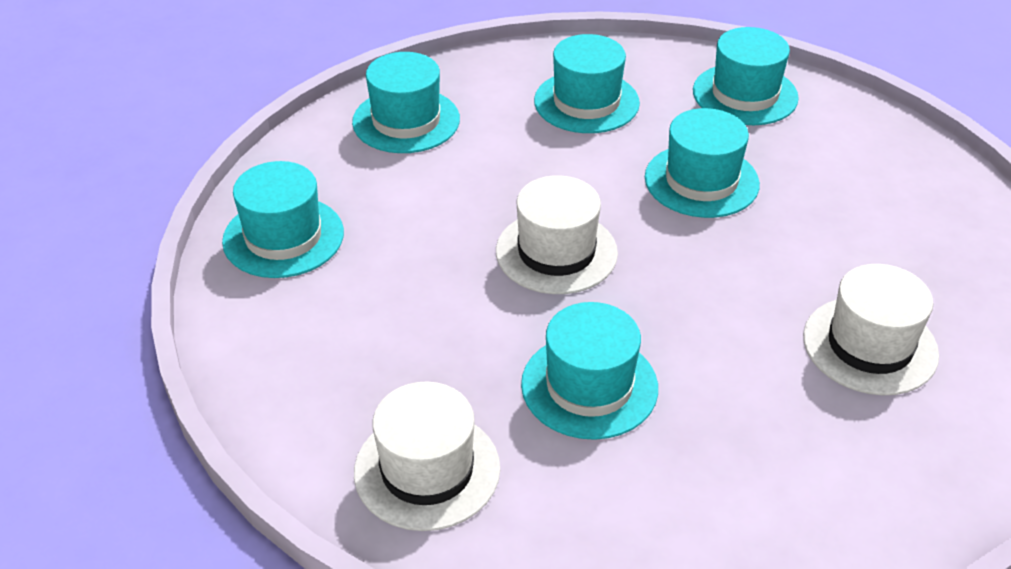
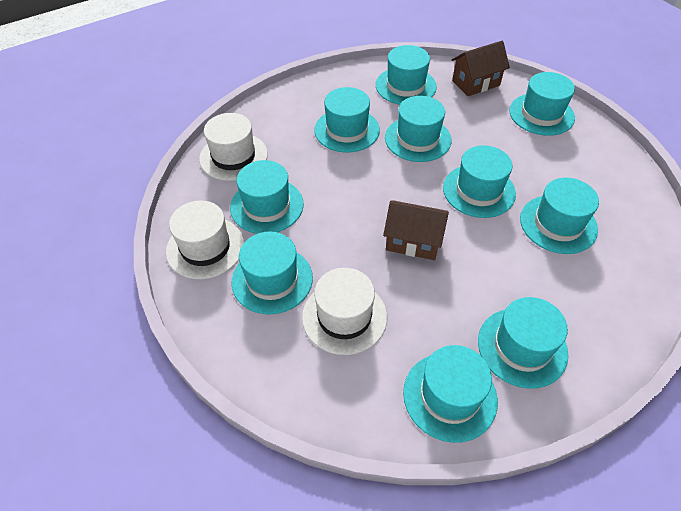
brown house: none = 0 -> [383,201,449,260] [452,41,510,96] = 2
turquoise hat: [222,161,344,278] [352,52,460,153] [521,302,658,440] [534,34,640,133] [645,108,760,218] [693,27,799,125] = 6 -> [230,160,303,234] [231,232,313,314] [314,87,380,153] [376,45,437,105] [385,96,451,162] [403,345,498,443] [443,145,516,218] [478,297,568,389] [509,72,575,136] [520,178,599,254] = 10

